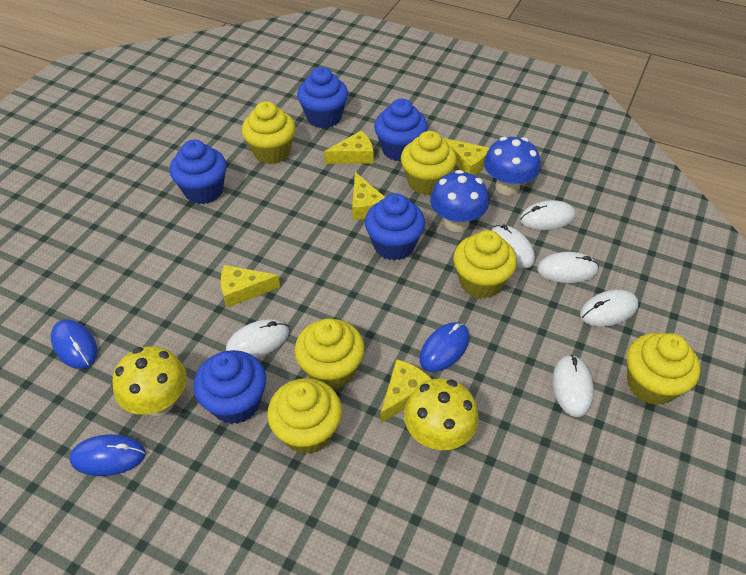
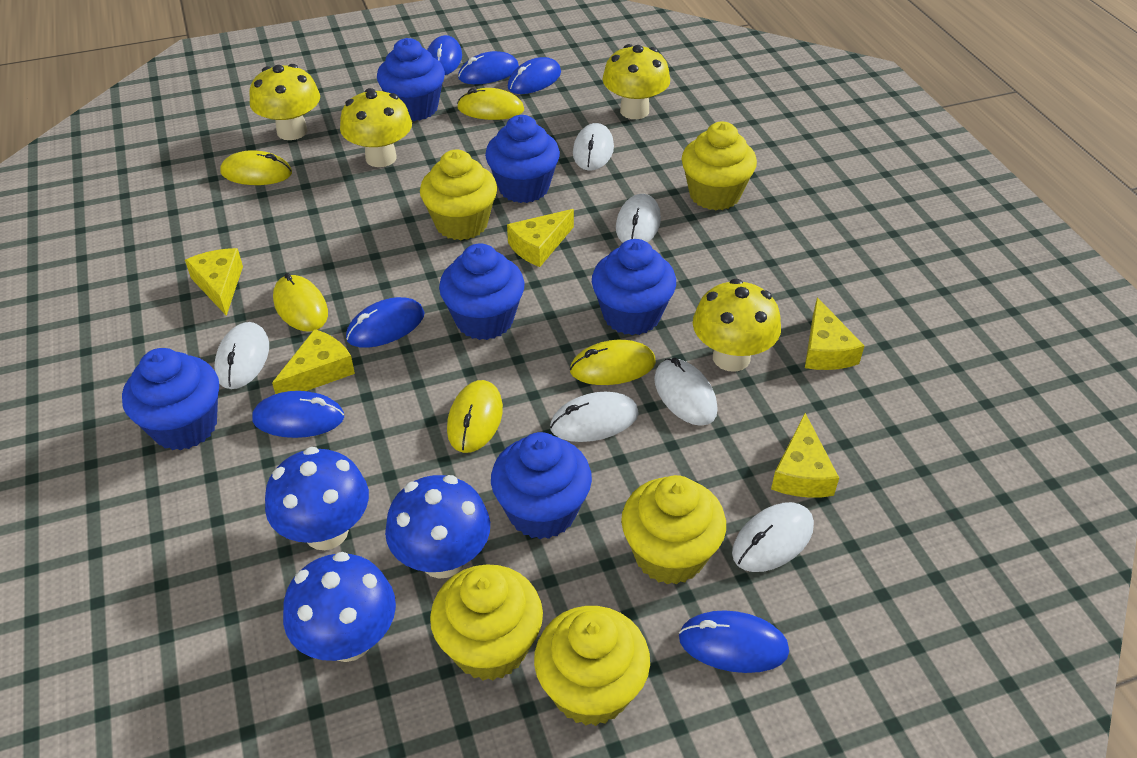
blue cupcake: [170,140,227,204] [193,350,266,424] [297,67,348,128] [365,193,425,261] [374,99,428,161] = 5 -> [122,348,219,451] [377,38,445,121] [439,243,525,340] [485,115,560,203] [491,432,592,539] [592,239,676,335] = 6
blue mouse: [51,319,98,369] [70,434,146,476] [419,322,469,372] = 3 -> [252,391,344,438] [346,297,425,348] [427,35,462,75] [458,51,519,84] [508,57,561,94] [679,610,789,673] = 6
blue mushroom: [430,170,489,232] [484,137,540,195] = 2 -> [265,447,369,550] [283,552,396,662] [385,475,490,579] = 3
yellow cupcake: [242,101,295,164] [267,378,342,454] [295,318,365,389] [401,131,457,195] [453,230,517,299] [627,333,701,405] = 6 -> [420,150,497,240] [430,564,543,681] [534,606,650,726] [621,475,726,585] [681,121,757,210] = 5
yellow mouse: none = 0 -> [220,150,292,185] [273,273,328,332] [447,380,503,453] [457,88,524,120] [570,340,656,385] = 5
yellow mushroom: [112,346,187,416] [404,378,479,450] = 2 -> [249,64,320,140] [340,88,412,167] [602,44,670,119] [693,279,781,372] = 4

